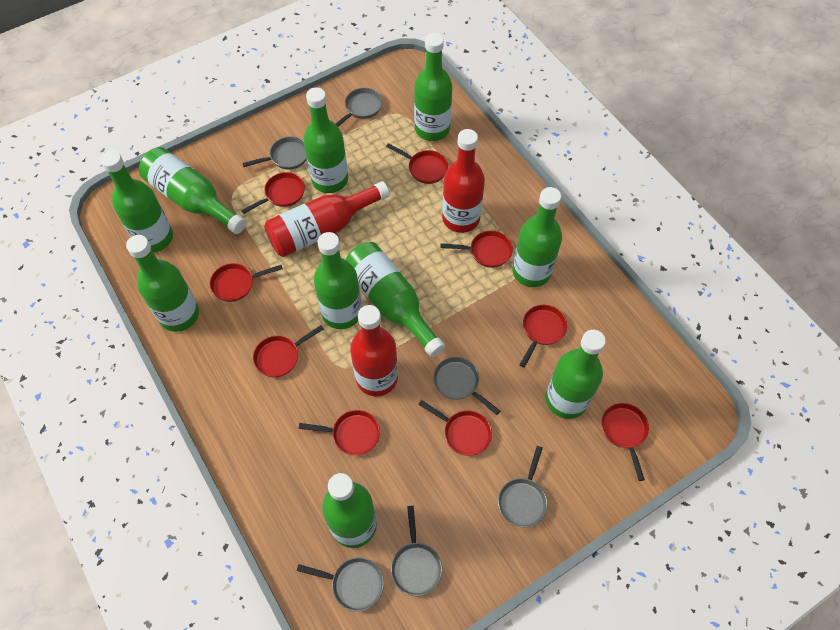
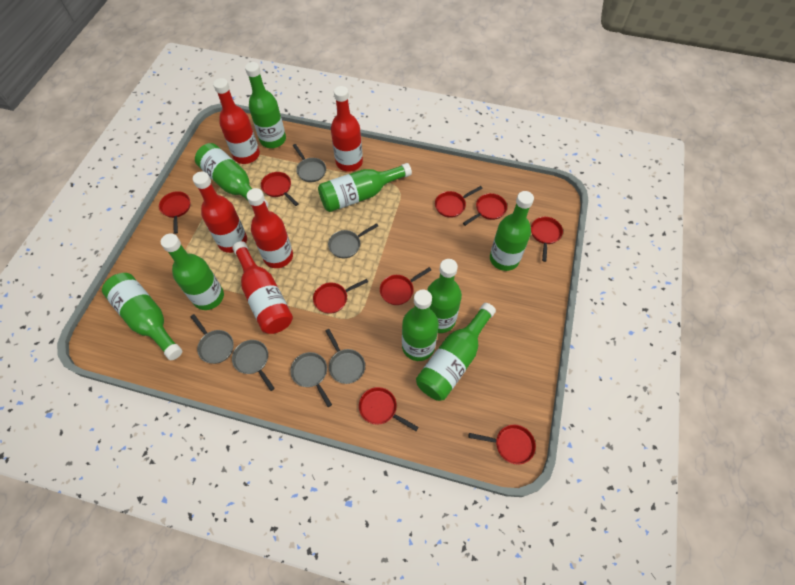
green bottle: [100,150,173,253] [126,235,199,332] [139,147,246,234] [303,87,348,193] [314,232,362,329] [322,473,377,548] [346,242,445,357] [414,33,452,141] [512,187,562,287] [546,330,606,419] = 10 -> [102,273,182,360] [161,234,224,310] [195,143,268,207] [245,62,286,148] [318,163,412,212] [402,289,439,361] [416,303,496,401] [427,259,462,333] [490,191,534,271] = 9
red bottle: [264,181,390,257] [350,305,398,396] [442,129,485,233] = 3 -> [193,171,247,253] [213,78,260,164] [232,241,293,334] [247,188,293,268] [331,86,363,172] = 5

